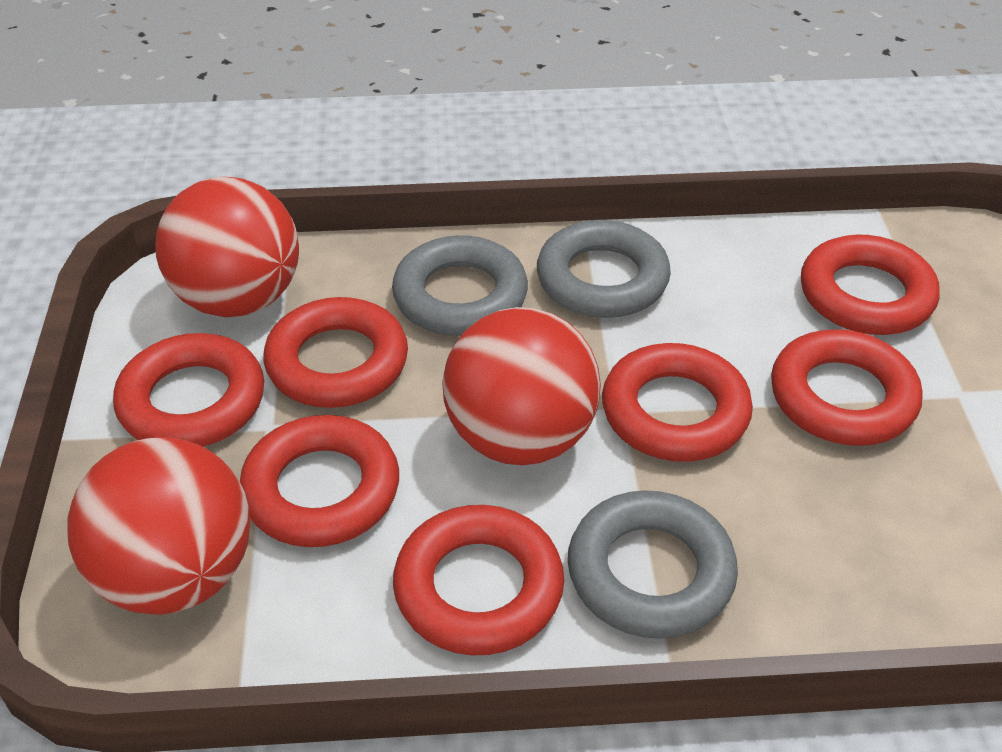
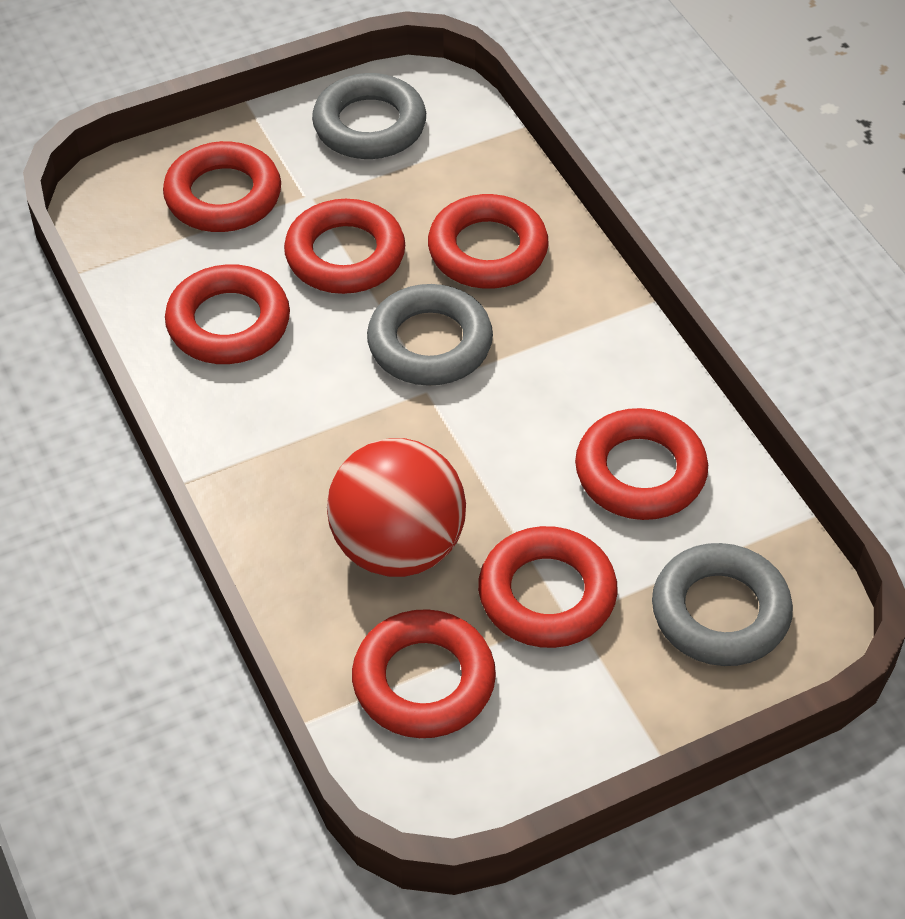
red ball: [67,437,251,615] [155,177,299,317] [442,307,601,465] = 3 -> [327,438,466,577] = 1

